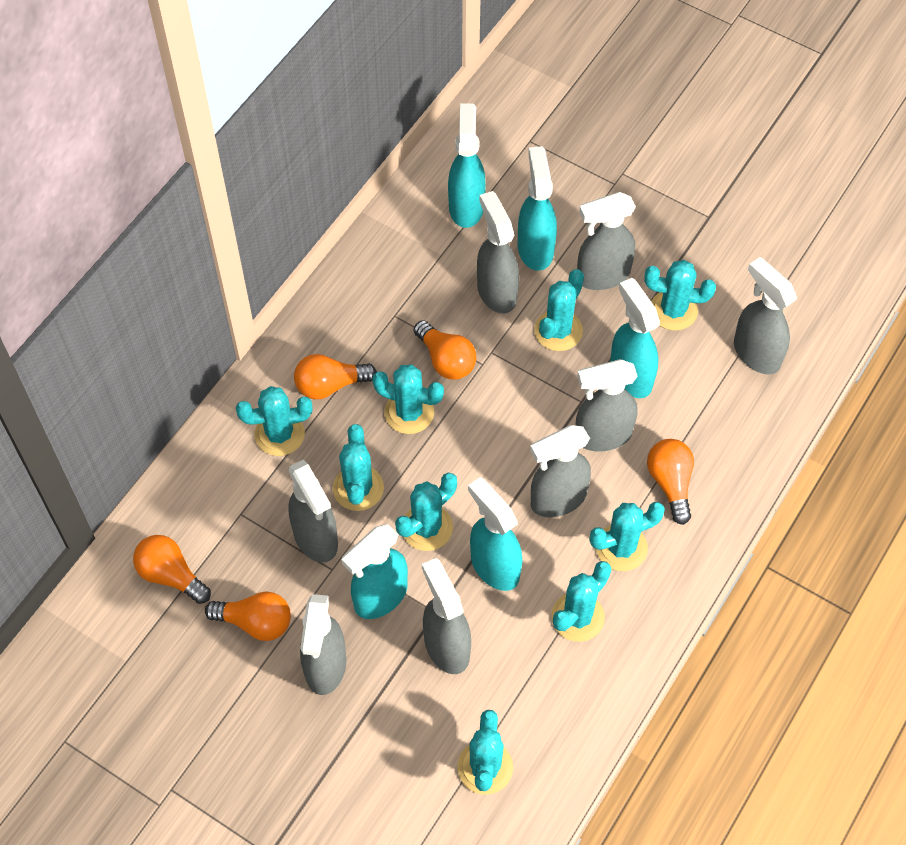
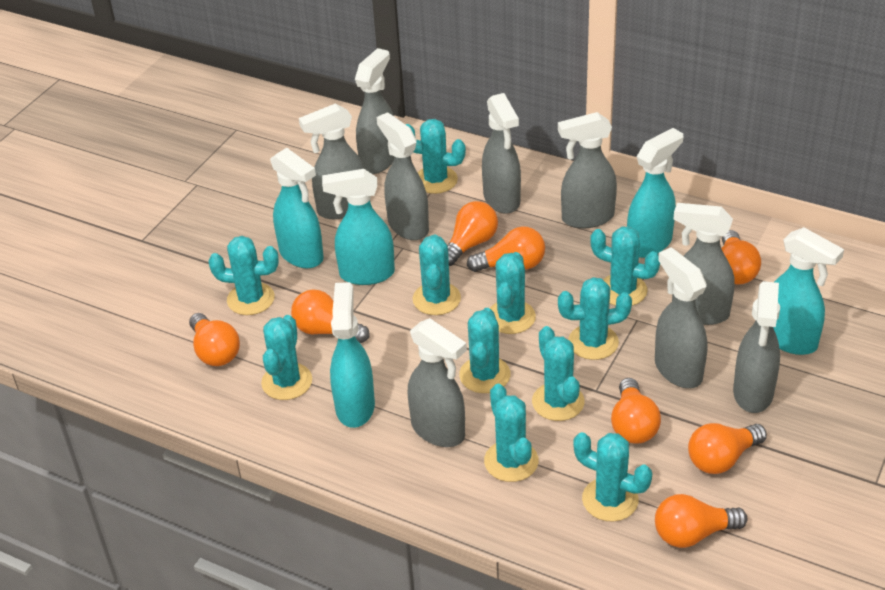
grey spray bottle: [288,460,338,562] [300,594,346,695] [422,558,471,674] [477,191,519,314] [530,425,591,517] [575,359,638,451] [577,192,636,290] [734,257,797,375] = 8 -> [299,103,364,219] [355,48,394,174] [377,112,429,240] [408,318,467,447] [482,93,521,214] [558,112,617,228] [655,247,707,388] [672,203,734,325] [733,281,780,413] = 9
orange light bulb: [133,535,211,604] [205,591,291,641] [294,354,377,399] [414,320,476,380] [647,439,694,525] = 5 -> [189,313,240,366] [291,289,370,343] [448,201,498,266] [467,227,545,272] [611,378,661,444] [655,494,748,548] [688,423,767,474] [721,230,761,285] = 8
turquoise cactus: [236,386,313,456] [333,424,384,511] [372,364,444,434] [395,473,457,551] [457,710,513,795] [534,269,584,351] [551,561,611,642] [589,502,665,571] [644,260,716,330] = 9 -> [208,236,279,315] [261,315,312,400] [405,119,466,194] [412,234,461,315] [459,308,511,393] [484,384,539,482] [490,252,536,334] [532,326,585,421] [558,277,632,360] [573,432,652,522] [590,226,660,306] = 11

